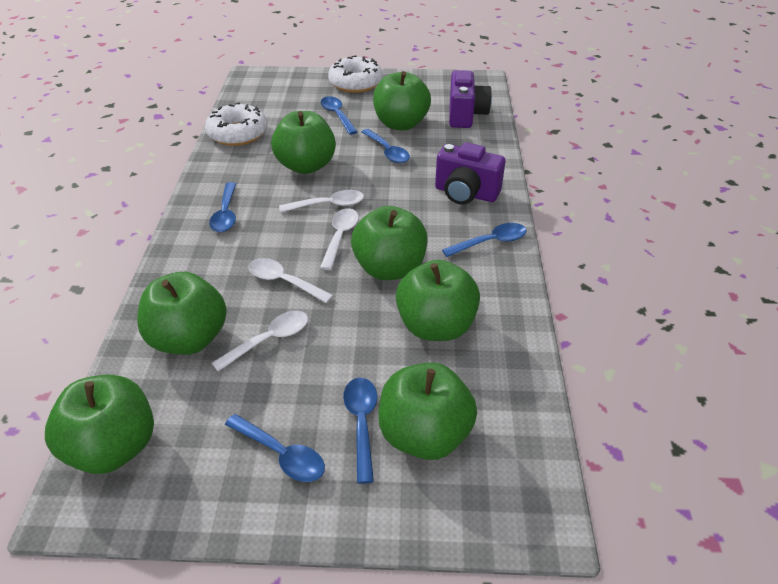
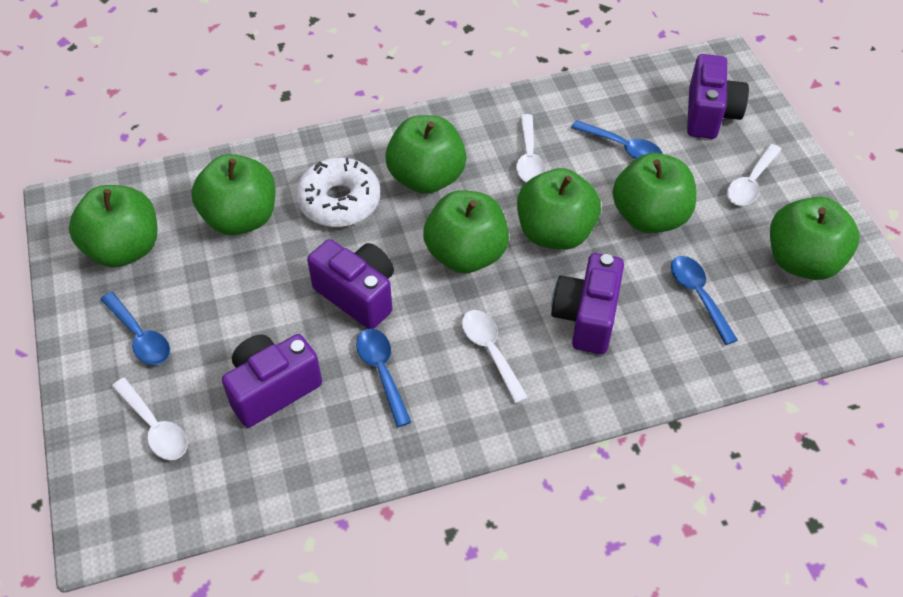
blue spoon: [209,182,236,232] [225,414,325,482] [320,96,358,135] [343,378,377,484] [361,129,410,163] [442,223,527,257] = 6 -> [100,292,170,365] [356,329,411,427] [571,120,662,159] [671,256,738,345] = 4
purple camera: [435,142,506,204] [449,70,492,128] = 2 -> [222,334,322,428] [307,239,394,329] [551,253,624,354] [687,54,749,139] = 4
white donut: [205,102,267,146] [328,55,383,93] = 2 -> [296,158,380,227] = 1

